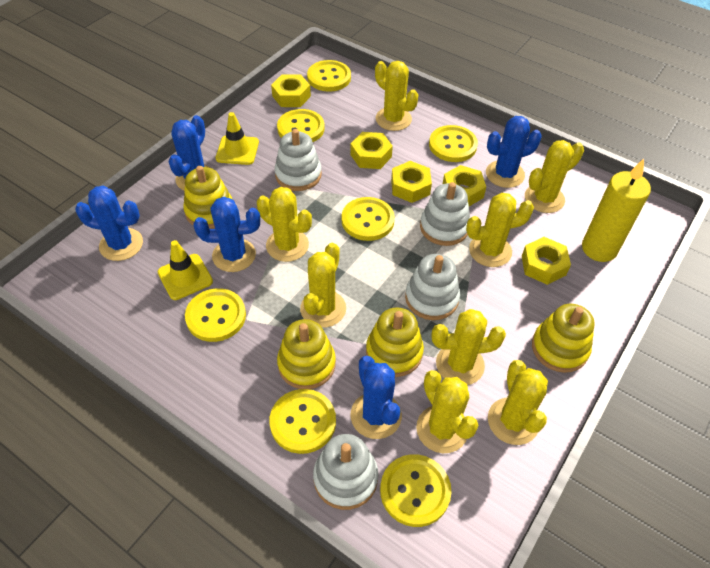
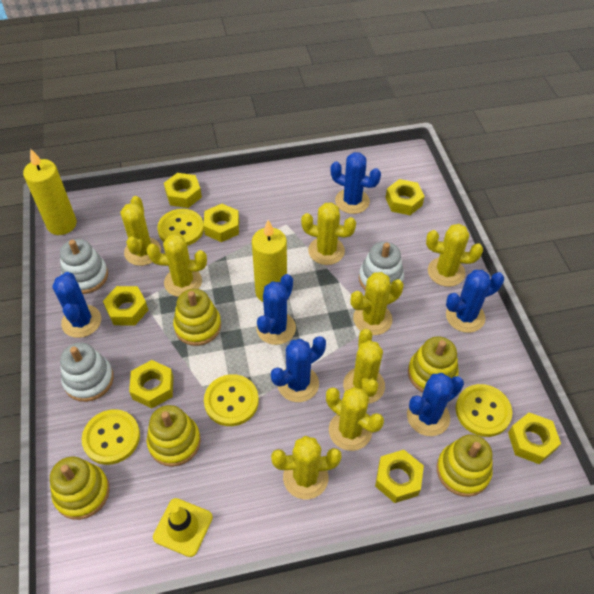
blue cactus: [75,186,143,261] [169,115,210,191] [193,197,260,272] [350,356,402,439] [486,116,542,188] = 5 -> [52,272,101,338] [256,274,296,345] [271,336,326,402] [331,152,381,214] [407,373,464,436] [446,270,504,333] = 6
white stacking toy: [274,129,322,191] [313,434,378,510] [405,254,460,320] [420,182,470,246] = 4 -> [60,239,108,294] [60,342,114,402] [359,242,404,290] = 3
yellow button: [185,288,246,342] [269,389,336,454] [277,109,325,142] [307,60,351,92] [342,197,395,241] [380,454,451,527] [429,125,478,162] = 7 -> [82,409,140,465] [157,209,204,246] [204,374,259,426] [456,384,512,437] = 4
yellow candle: [582,159,651,262] = 1 -> [23,148,77,235] [252,220,287,302] = 2
yellow nut: [271,74,311,107] [350,132,393,169] [391,161,432,203] [443,165,486,206] [522,237,571,285] = 5 -> [103,286,148,326] [129,360,173,408] [164,173,202,208] [203,204,239,242] [375,450,424,503] [385,179,425,215] [508,412,561,464] = 7
yellow stacking toy: [183,166,232,229] [277,319,336,389] [366,307,424,377] [532,304,595,373] = 4 -> [50,456,110,520] [147,405,201,467] [173,289,221,346] [408,336,459,392] [436,434,493,497] = 5
yellow traffic cone: [158,240,213,300] [216,112,259,165] = 2 -> [153,498,213,557] = 1

